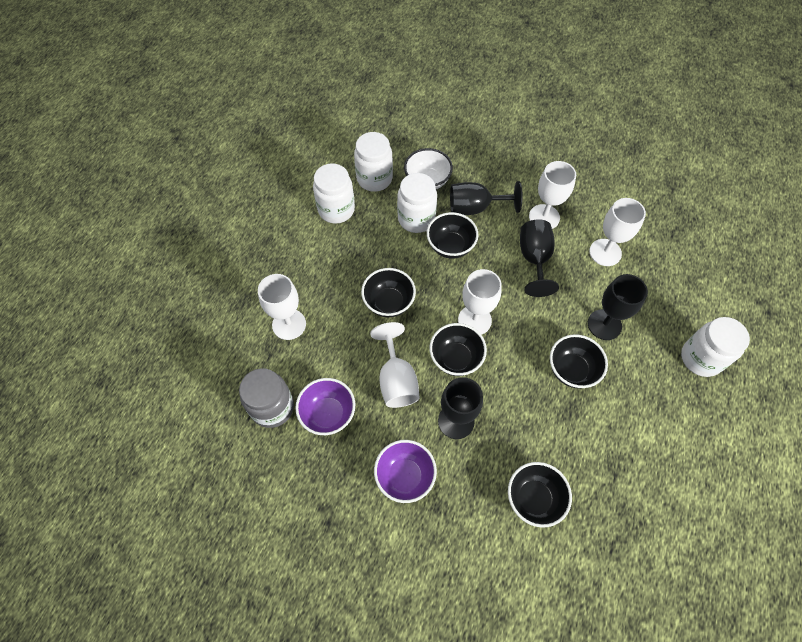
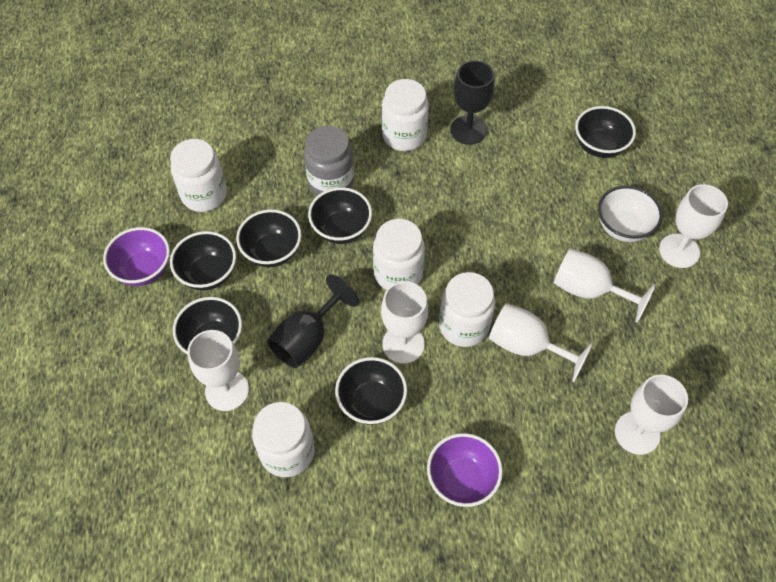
black bowl: [361,268,416,317] [427,212,479,259] [430,323,487,376] [508,462,572,528] [550,334,608,388] = 5 -> [170,231,236,290] [173,297,242,354] [236,209,302,267] [308,187,372,244] [335,357,407,425] [575,106,636,158] = 6
black goblet: [438,377,483,439] [450,181,523,215] [520,219,559,297] [588,274,648,340] = 4 -> [267,275,359,368] [450,60,494,145] = 2
white goblet: [258,274,306,340] [370,322,420,408] [458,269,502,335] [529,161,576,229] [589,198,646,266] = 5 -> [187,330,249,411] [381,281,428,364] [489,303,593,382] [554,248,656,323] [615,375,688,455] [659,184,728,268] = 6
white jar: [313,163,355,224] [354,132,393,192] [397,173,437,233] [681,317,750,377] = 4 -> [170,139,227,212] [252,402,315,477] [373,219,425,290] [382,79,429,151] [439,272,495,347] = 5

